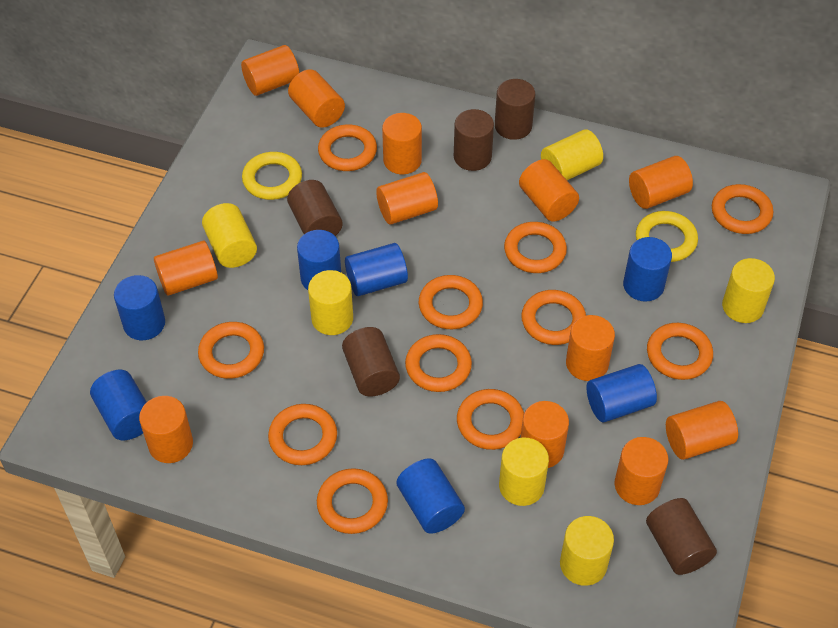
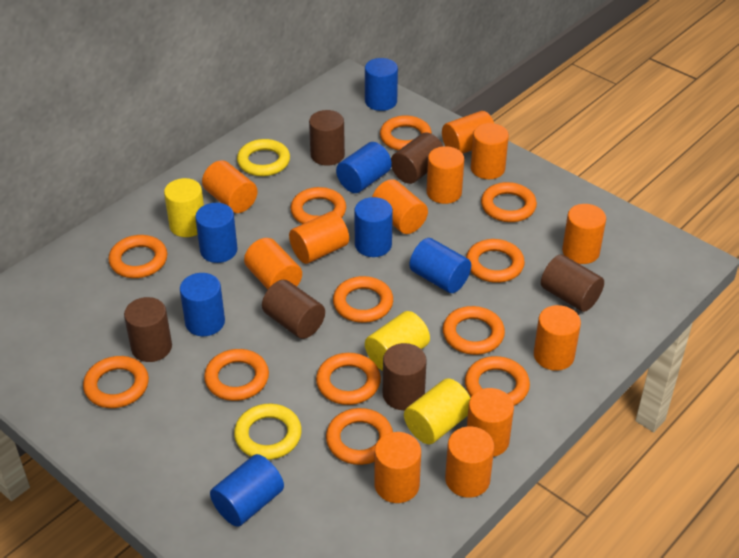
brown cylinder: [287,180,343,236] [342,327,400,397] [454,109,494,171] [495,79,535,140] [646,498,717,575] = 5 -> [124,297,172,362] [262,280,325,339] [309,110,345,166] [383,343,427,410] [391,133,443,184] [541,254,604,312] = 6
orange ring: [198,322,264,379] [268,404,337,465] [317,468,388,534] [318,124,377,171] [405,334,472,392] [419,275,483,329] [457,389,524,450] [504,222,567,273] [521,290,586,345] [647,323,713,380] [712,184,773,234] = 11 -> [83,356,149,408] [108,235,167,278] [204,349,269,401] [291,187,346,224] [316,353,381,405] [326,408,393,465] [333,276,393,323] [380,115,432,151] [443,306,505,355] [465,356,530,406] [466,239,525,283] [481,182,537,222] = 12
yellow cylinder: [202,203,257,268] [308,270,353,335] [499,438,549,506] [541,129,603,180] [560,516,614,586] [722,258,775,323] = 6 -> [164,178,204,237] [365,311,430,371] [404,379,470,444] = 3

